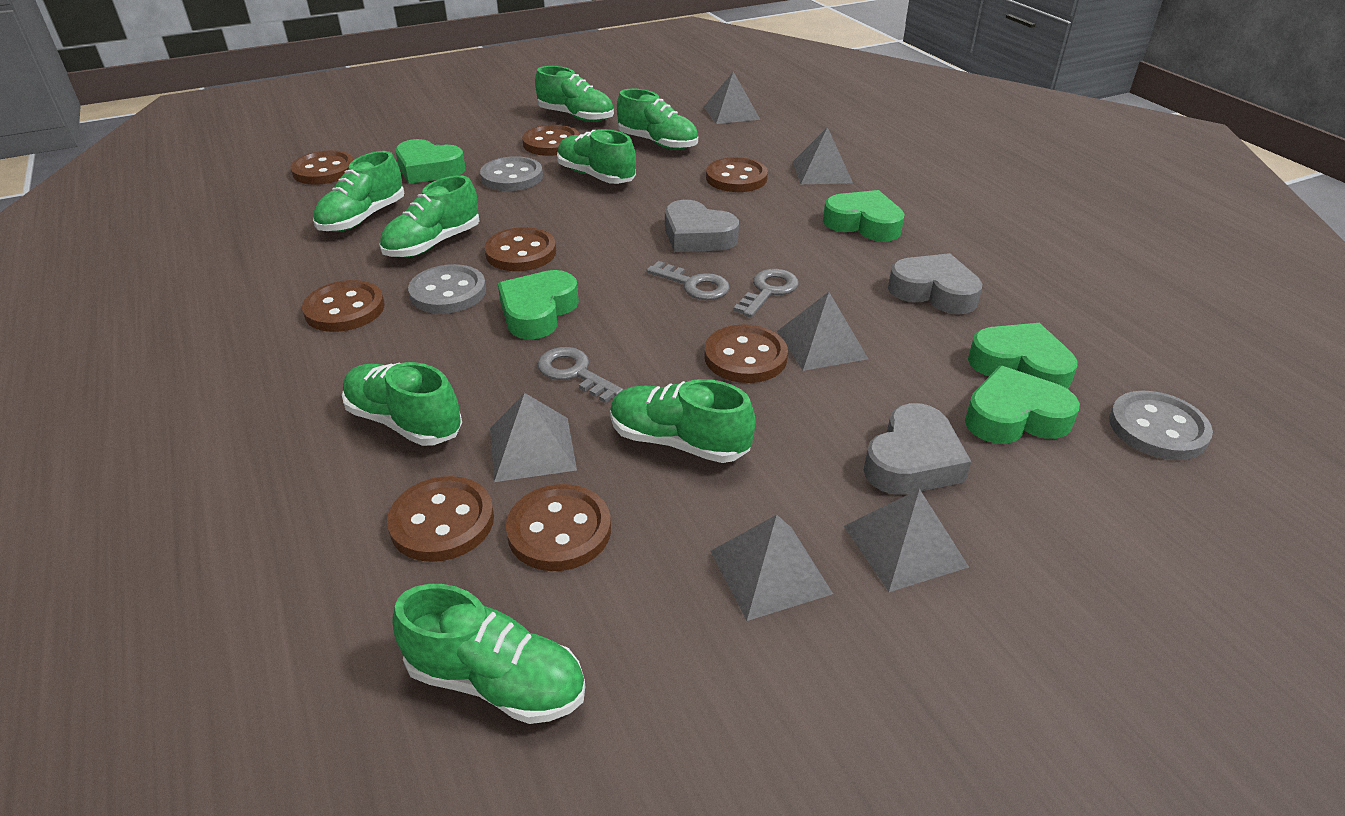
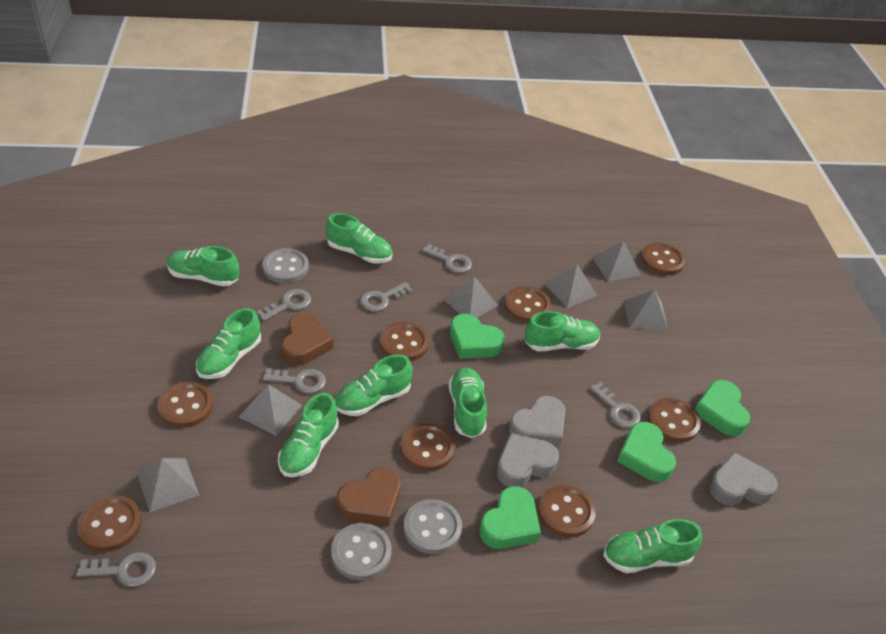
brown heart: none = 0 -> [282,313,333,366] [337,467,401,526] = 2
green heart: [395,139,465,184] [498,270,579,340] [823,190,905,242] [965,366,1080,444] [968,323,1078,389] = 5 -> [450,314,504,359] [479,486,541,549] [617,422,676,482] [695,380,750,436] = 4
grey key: [537,347,623,403] [646,261,730,300] [733,269,799,317] = 3 -> [76,552,156,587] [257,289,311,321] [263,368,326,394] [360,282,413,312] [422,244,472,273] [590,382,641,428] = 6

